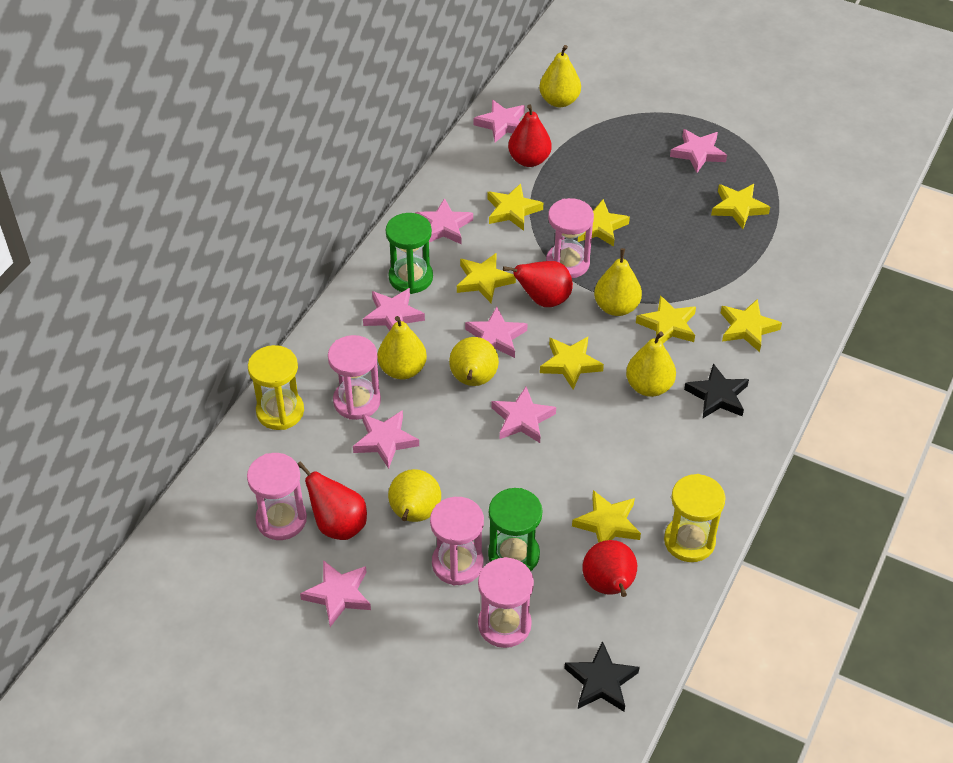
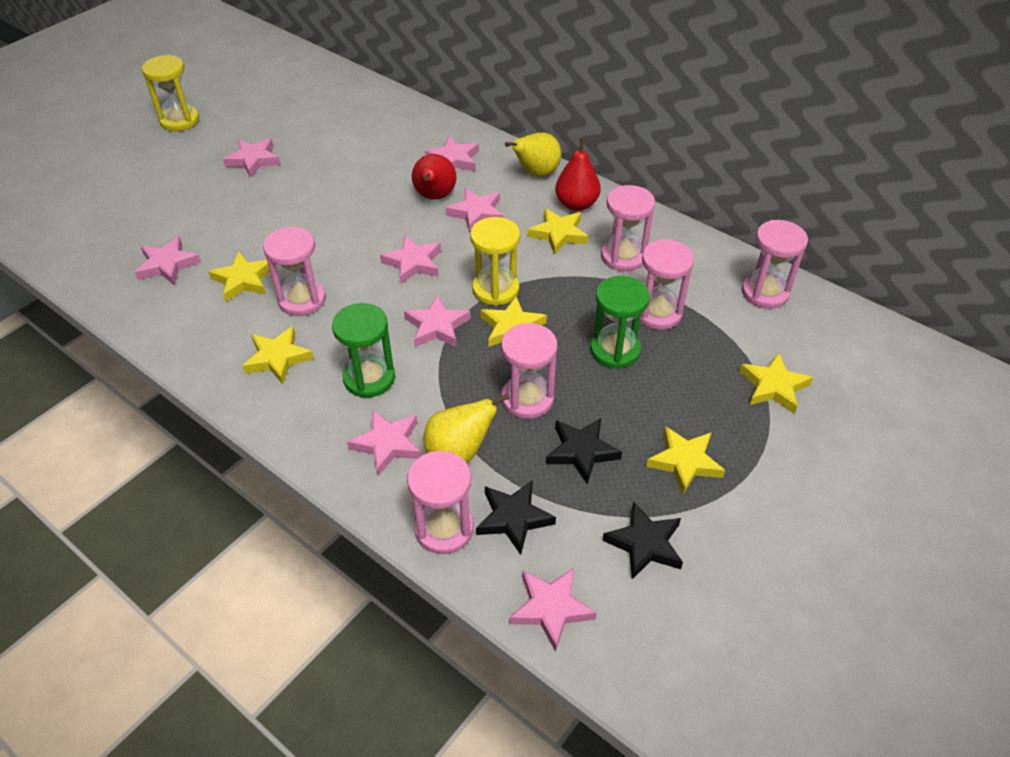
black star: [564,641,640,711] [684,363,749,418] = 2 -> [476,480,556,555] [546,418,622,484] [602,501,683,579] = 3
pink hourglass: [247,453,307,540] [328,335,381,420] [430,497,484,585] [478,557,534,648] [546,198,594,278] = 5 -> [263,226,326,316] [407,450,474,554] [501,323,557,419] [601,185,655,271] [640,239,694,330] [742,220,808,309] = 6
red pear: [298,461,367,540] [503,261,573,307] [508,104,552,167] [582,540,637,597] = 4 -> [412,154,456,200] [555,138,601,211] = 2
yellow pear: [377,316,427,379] [388,469,441,522] [449,337,499,386] [539,45,581,107] [594,248,642,316] [626,332,676,397] = 6 -> [423,394,510,463] [505,132,561,177] = 2
yellow star: [457,253,516,303] [487,183,543,231] [540,337,604,390] [572,490,641,543] [578,199,630,247] [636,295,696,343] [711,184,770,229] [721,299,782,352] = 8 -> [208,251,270,302] [242,326,314,384] [481,296,547,347] [528,208,588,255] [646,426,725,494] [739,353,813,414] = 6

